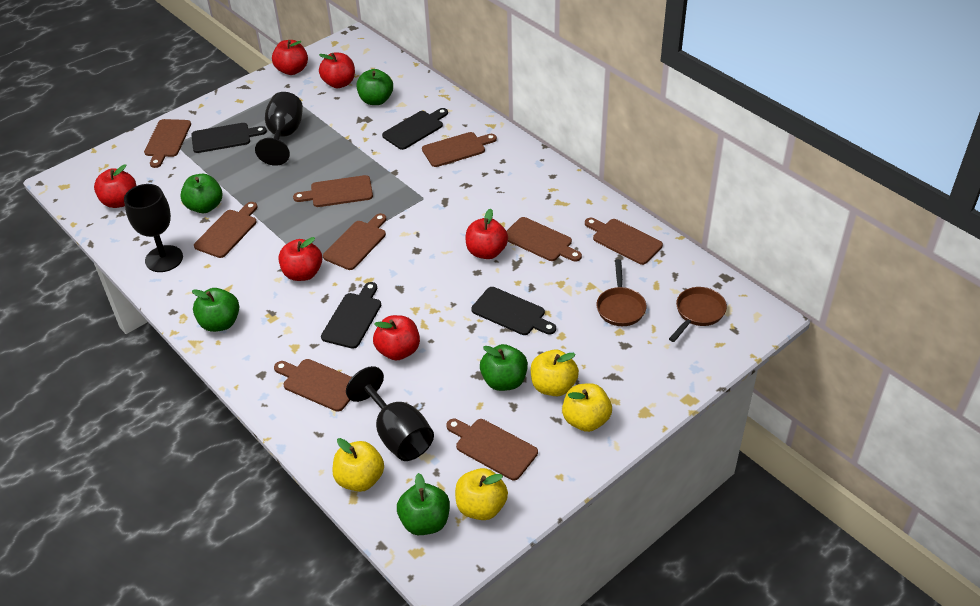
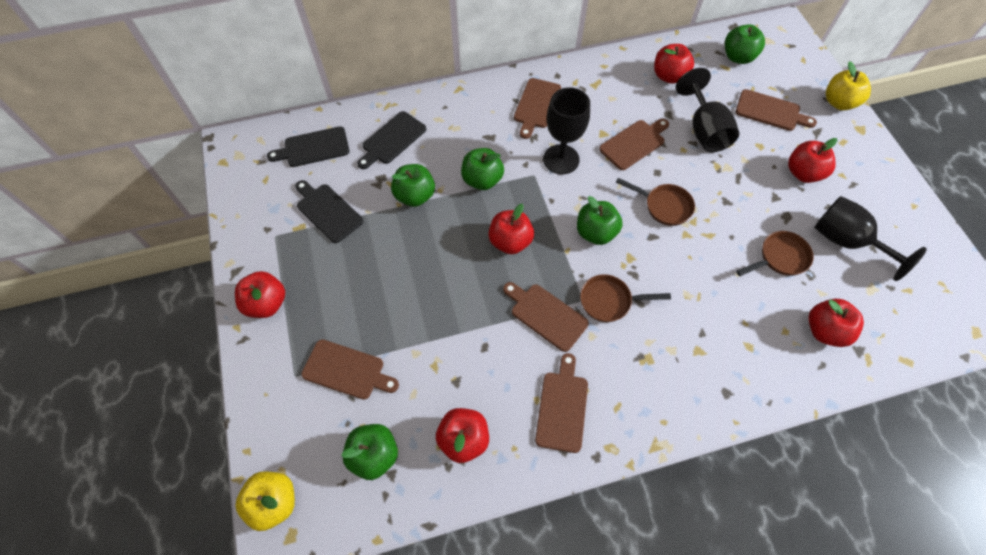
black cutting board: [191,123,267,153] [321,282,381,349] [382,108,448,150] [471,287,556,335] = 4 -> [267,126,350,167] [295,180,363,243] [357,111,426,169] = 3
brown cutting board: [144,119,191,168] [194,202,258,258] [274,359,352,412] [293,175,373,207] [323,213,386,270] [422,132,497,167] [446,419,538,480] [507,217,582,261] [585,218,663,265] = 9 -> [302,340,399,400] [503,282,589,352] [514,78,561,139] [535,353,588,453] [599,119,669,170] [736,89,817,131] = 6
brown pan: [597,259,646,326] [669,287,727,342] = 2 -> [580,274,671,322] [616,178,695,226] [736,231,814,276] = 3
yellow apple: [332,438,384,492] [455,468,508,520] [531,349,579,396] [562,383,612,432] = 4 -> [236,471,295,531] [826,61,871,110] = 2

